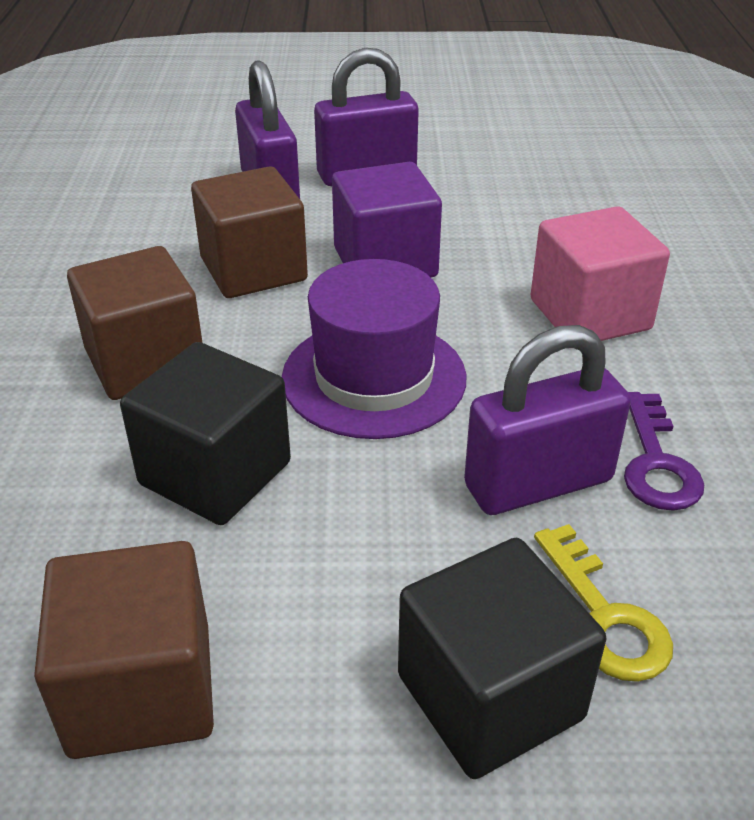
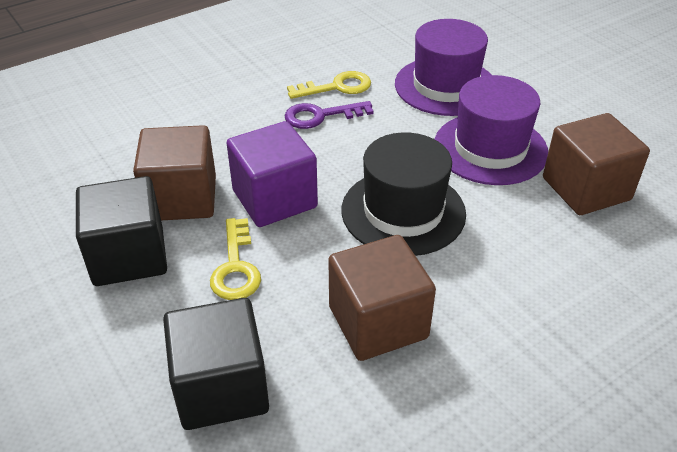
black hat: none = 0 -> [341,132,466,256] = 1
pink cube: [531,206,670,341] = 1 -> none = 0
purple hat: [282,259,466,439] = 1 -> [395,19,491,116] [435,75,548,185] = 2
purple padlock: [235,60,300,199] [314,48,419,186] [464,325,631,515] = 3 -> none = 0
yellow key: [534,524,673,682] = 1 -> [210,218,261,300] [287,71,371,99] = 2

